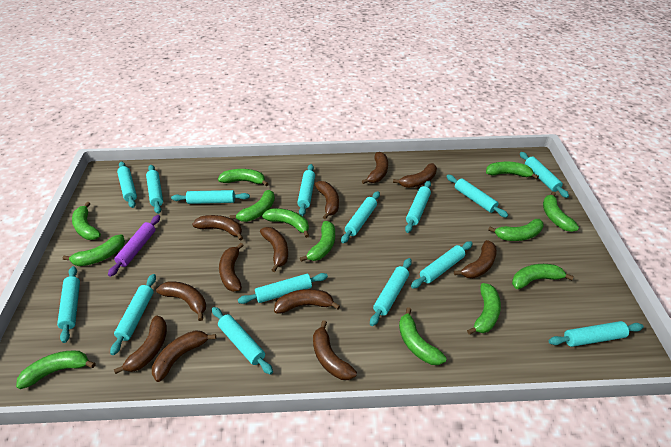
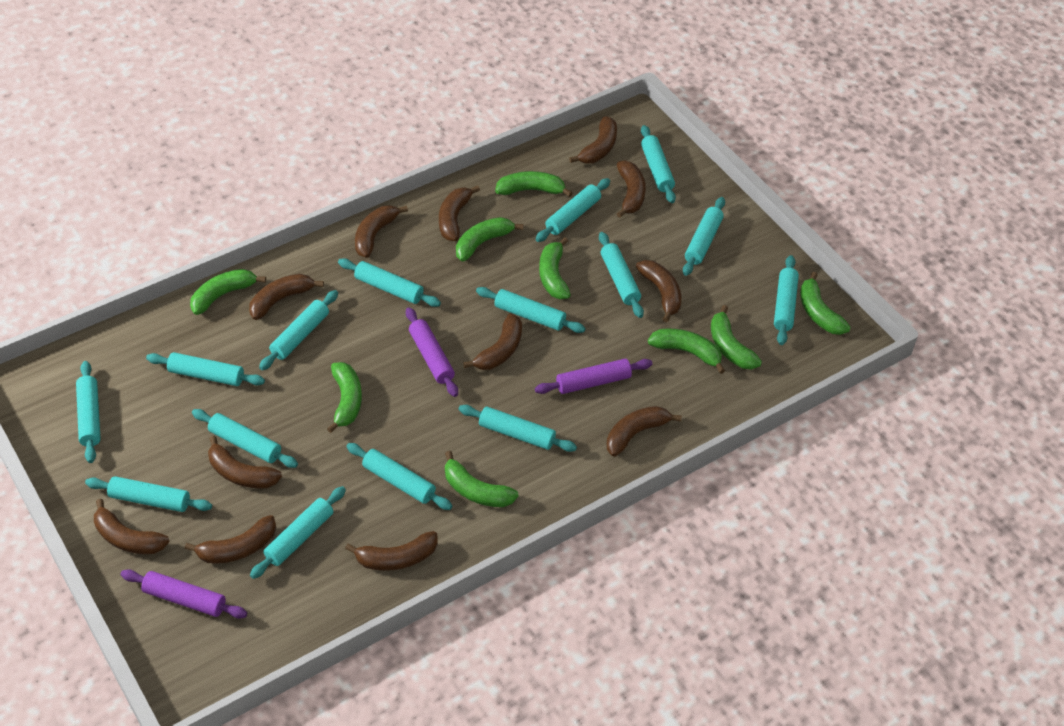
green banana: [16,350,96,389] [63,234,125,266] [72,202,101,240] [218,169,268,186] [230,190,275,222] [262,208,309,238] [300,221,335,262] [399,307,447,365] [467,283,501,335] [486,162,539,179] [488,219,544,241] [512,264,574,289] [543,191,579,232] = 13 -> [190,269,266,315] [327,362,362,433] [445,451,519,507] [456,217,523,262] [495,171,572,197] [539,237,571,299] [648,329,725,374] [711,305,762,369] [800,272,850,335] = 9
purple rolling pin: [108,215,160,277] = 1 -> [121,569,247,619] [406,307,458,397] [535,359,653,394] = 3

